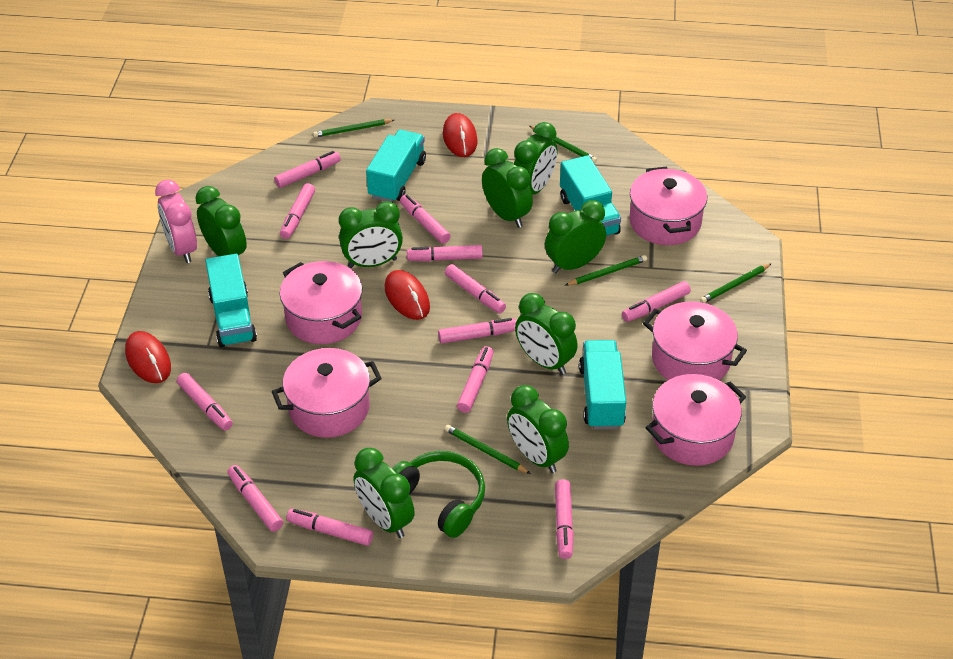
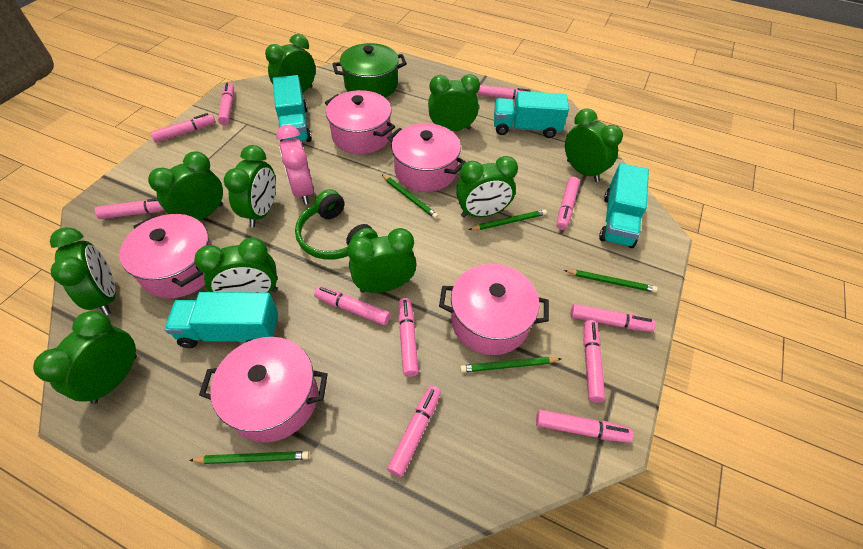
green clock: [195,186,247,257] [339,201,403,268] [354,448,415,538] [482,148,533,228] [507,385,569,473] [514,122,557,195] [515,293,578,375] [545,200,606,273] = 8 -> [33,311,137,404] [50,227,115,315] [148,151,223,220] [194,238,277,293] [224,145,276,227] [265,34,316,93] [347,228,417,293] [428,74,480,131] [456,156,518,217] [565,108,623,182] = 10
green pot: none = 0 -> [333,43,407,97] = 1
pink marker: [177,373,233,431] [227,465,283,532] [274,151,341,188] [280,183,315,239] [287,508,373,546] [400,194,451,244] [407,245,483,262] [438,318,516,344] [445,264,506,313] [457,346,494,413] [555,479,574,559] [622,281,691,322] = 12 -> [95,198,164,219] [150,113,216,143] [218,82,234,125] [314,286,390,326] [387,385,441,477] [398,298,419,377] [477,85,531,100] [536,409,633,443] [557,177,580,230] [571,304,656,332] [583,320,605,402] = 11
red mouse: [125,331,171,383] [385,270,430,320] [443,113,478,157] = 3 -> none = 0

